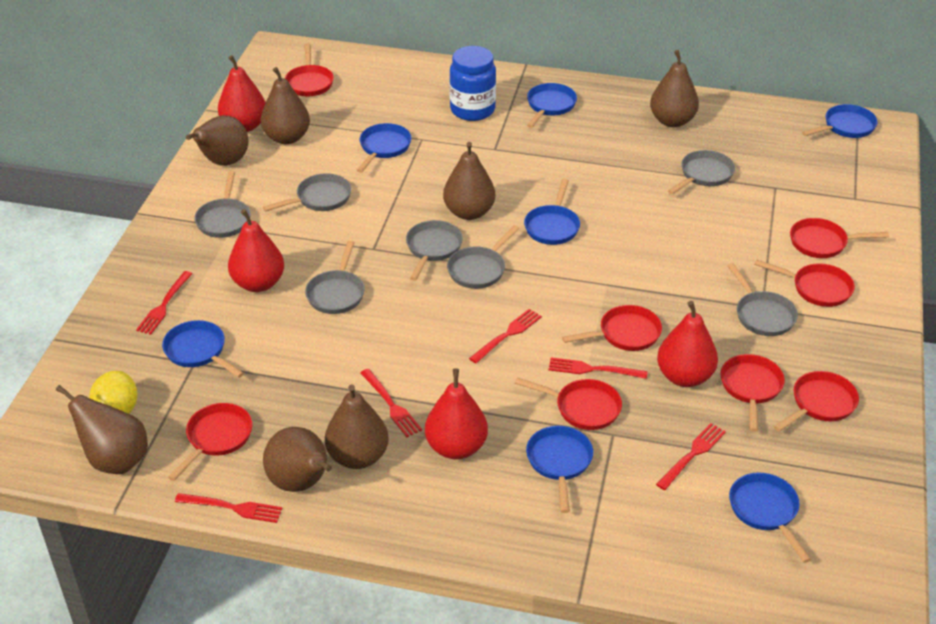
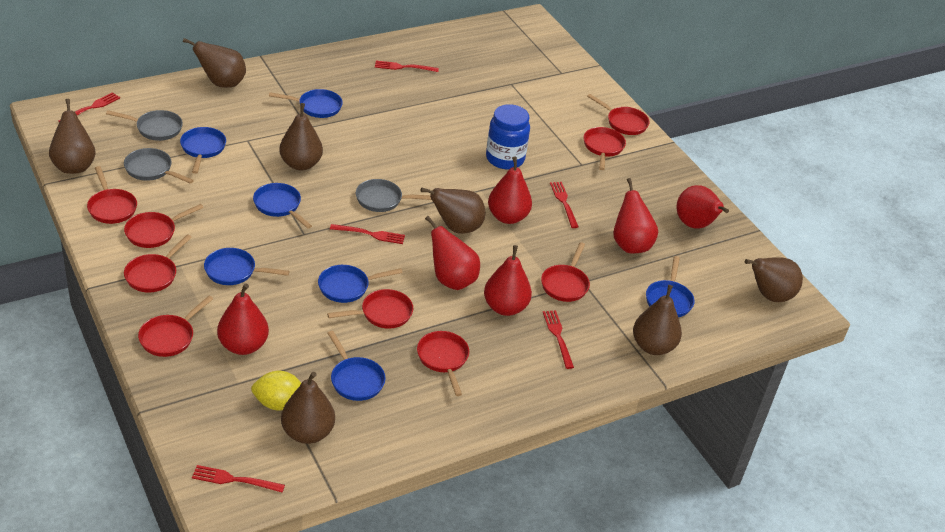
grey pan: [194,171,251,238] [263,173,351,211] [305,241,365,314] [406,220,463,281] [447,225,519,289] [668,150,735,194] [727,263,798,336] = 7 -> [106,110,183,141] [124,148,194,184] [356,179,432,212] = 3
red pan: [168,403,253,481] [285,43,334,96] [515,377,622,430] [562,305,662,351] [720,354,785,432] [754,259,855,307] [773,371,859,432] [790,218,889,258] = 8 -> [87,166,137,224] [124,204,204,248] [124,234,192,292] [138,296,213,357] [327,289,413,328] [417,331,469,396] [541,242,590,302] [583,127,626,170] [587,94,650,135] = 9
red pear: [218,55,266,132] [228,209,284,292] [425,368,488,459] [657,301,718,387] = 4 -> [217,284,269,355] [425,216,480,290] [484,245,532,316] [488,156,532,224] [613,178,658,253] [676,185,729,228] = 6

